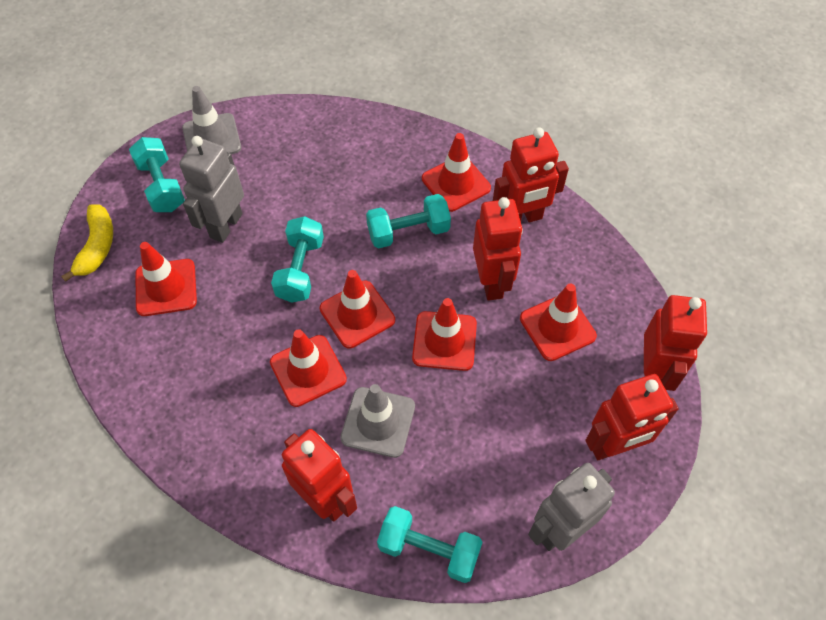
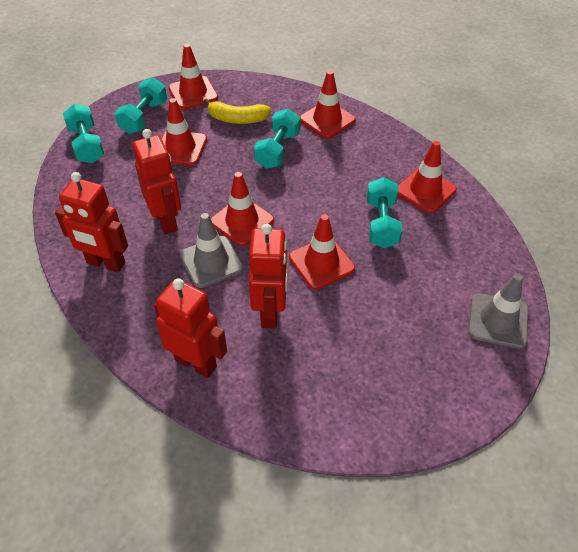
grey robot: [179,136,244,243] [528,463,615,551] = 2 -> none = 0
red robot: [282,429,357,522] [473,197,523,301] [493,127,569,222] [586,374,679,460] [644,295,707,391] = 5 -> [55,172,128,273] [132,129,181,235] [154,278,227,378] [249,224,288,329] = 4

